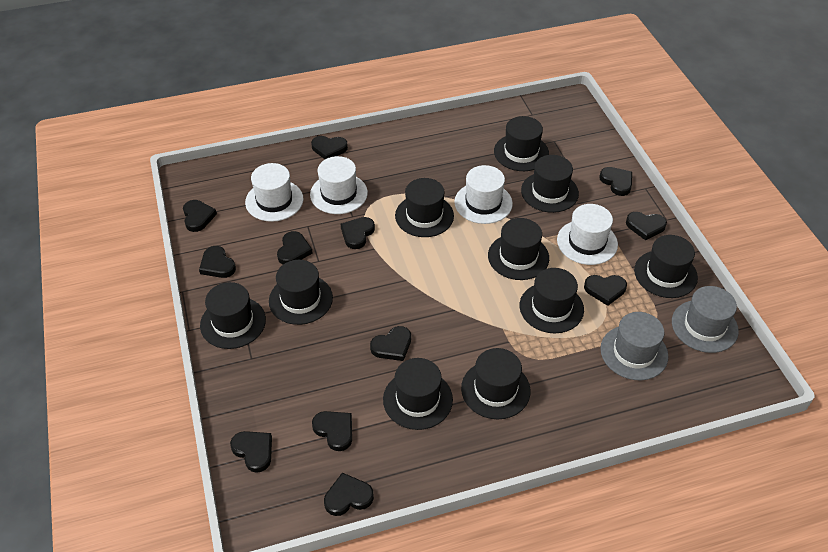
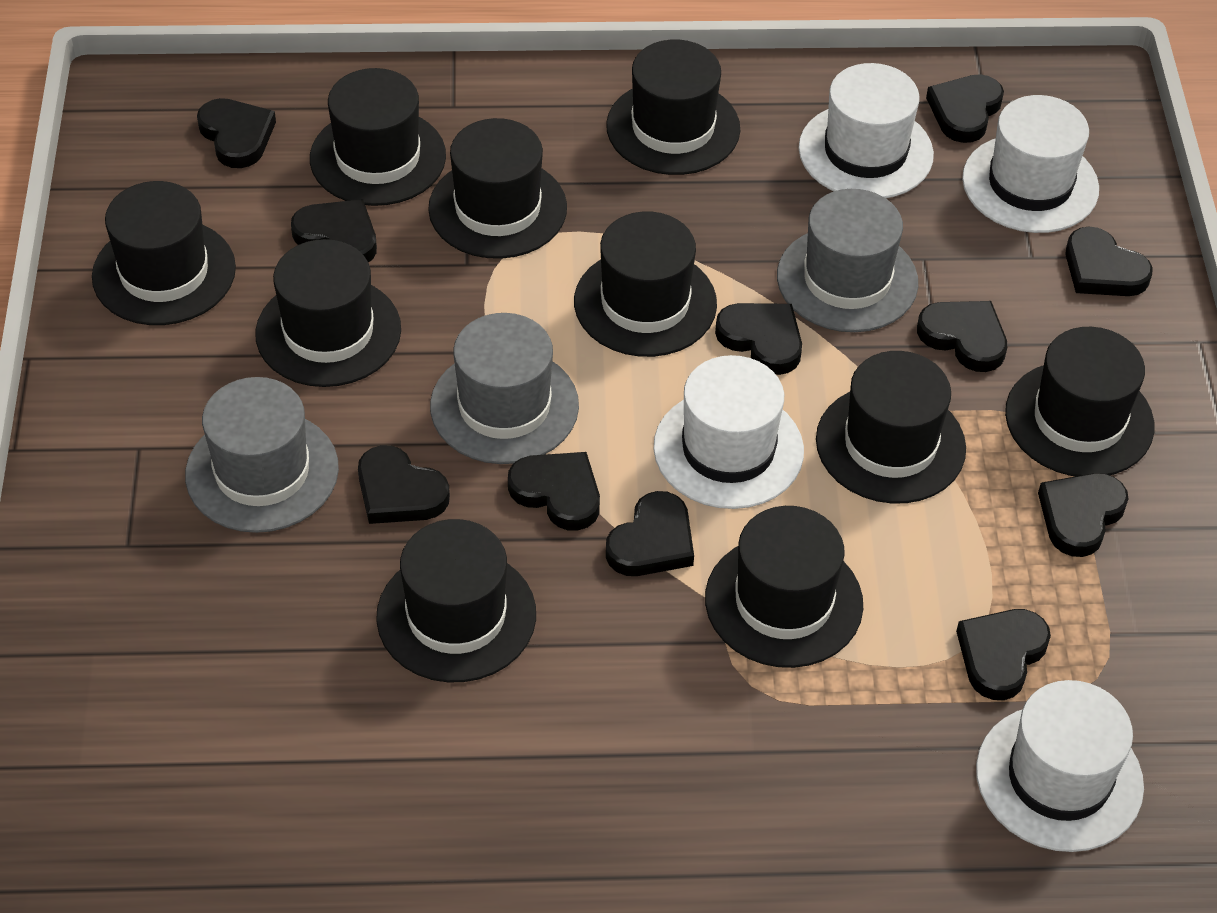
black heart: [183,200,217,232] [199,246,236,278] [230,431,272,473] [277,231,313,264] [311,136,348,159] [312,411,352,451] [324,473,374,516] [341,217,375,249] [370,326,411,361] [584,275,627,306] [599,167,632,196] [626,212,667,240] = 12 -> [197,98,276,168] [291,199,377,263] [358,445,450,524] [508,452,600,531] [606,491,694,576] [715,303,802,375] [917,301,1007,372] [926,74,1004,143] [956,609,1051,700] [1038,473,1129,557] [1065,227,1153,296] = 11
grey hat: [600,312,668,380] [672,286,739,353] = 2 -> [185,377,339,533] [430,313,579,464] [777,189,918,332] = 3

